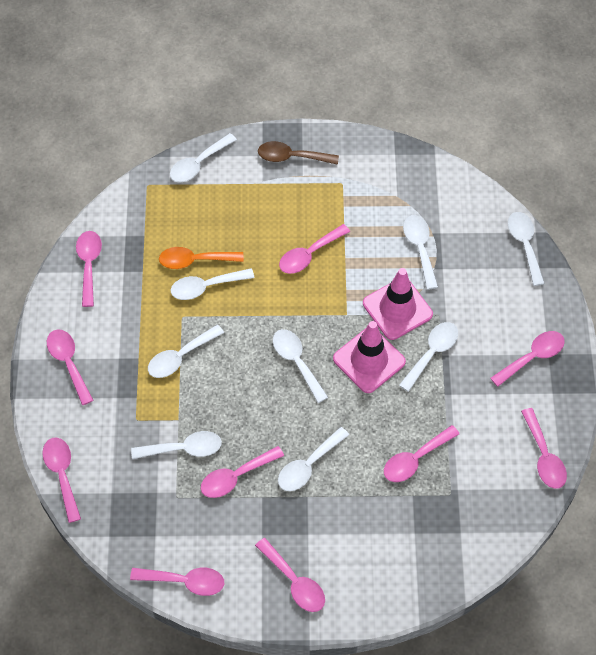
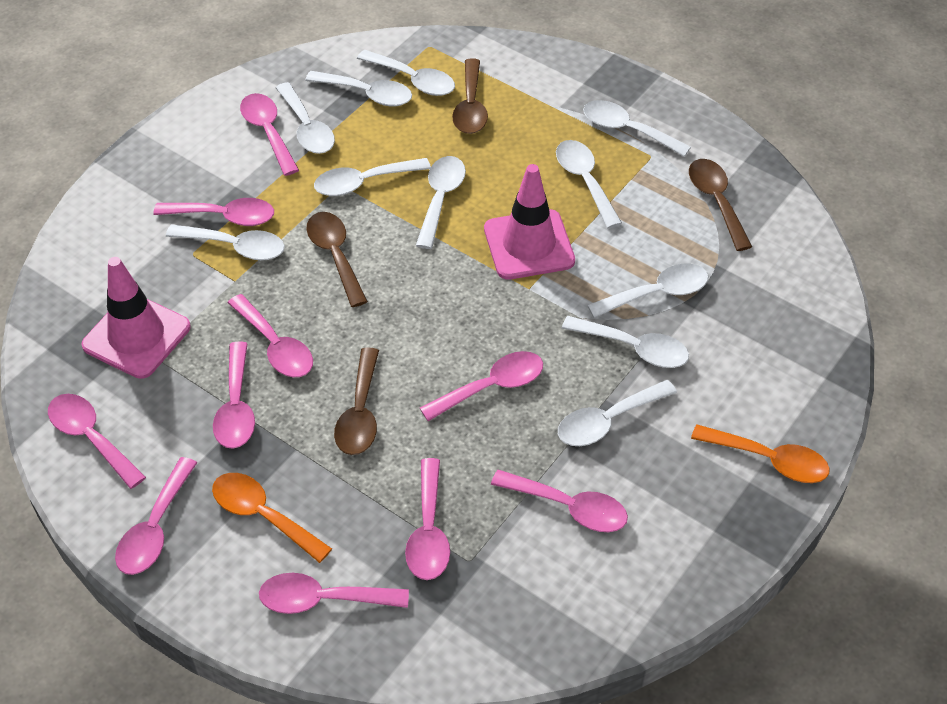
brown spoon: [258,141,339,165] = 1 -> [307,212,368,307] [334,347,379,455] [452,58,488,134] [689,159,752,251] = 4
orange spoon: [159,247,244,269] = 1 -> [212,473,332,563] [691,424,830,483] = 2
white spoon: [131,431,222,459] [148,325,224,378] [170,133,237,183] [171,268,255,300] [273,329,328,403] [278,427,349,491] [399,322,458,392] [403,215,438,290] [508,212,545,286] = 9 -> [166,224,285,261] [276,82,335,154] [305,71,412,107] [314,158,431,196] [357,50,455,96] [416,156,466,249] [556,140,622,228] [558,380,677,446] [562,316,689,368] [583,100,691,157] [587,264,709,318] = 11

